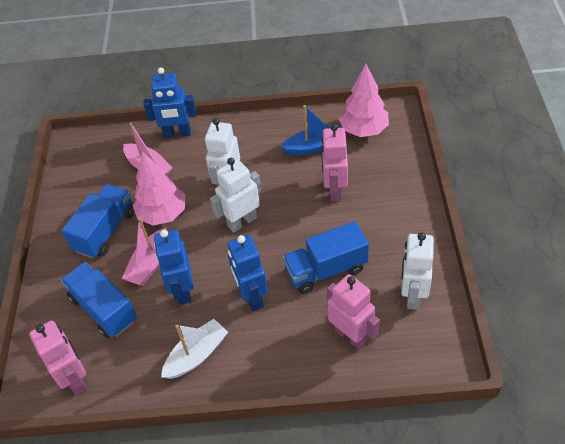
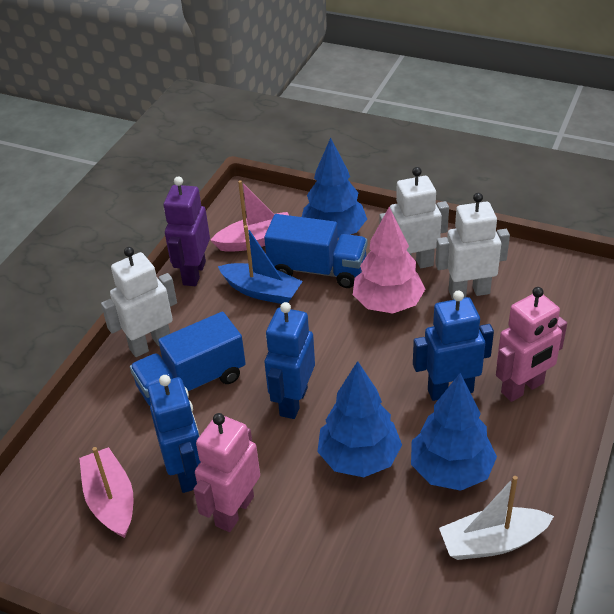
blue tree: none = 0 -> [302,138,367,238] [317,361,402,477] [411,373,497,491] = 3
blue truck: [61,262,137,338] [62,184,135,259] [283,221,369,294] = 3 -> [130,312,246,406] [264,214,367,288] = 2
pink robot: [29,320,87,395] [321,124,348,201] [327,274,380,350] = 3 -> [193,413,260,532] [496,287,567,402] = 2
pink tree: [133,152,185,226] [339,64,389,137] = 2 -> [353,207,425,313] = 1
purple robot: none = 0 -> [164,176,210,286] = 1

